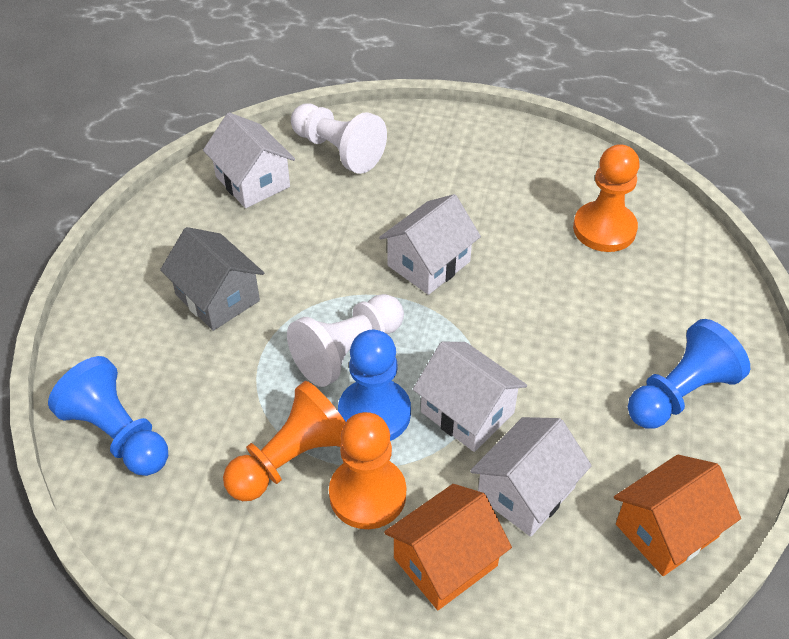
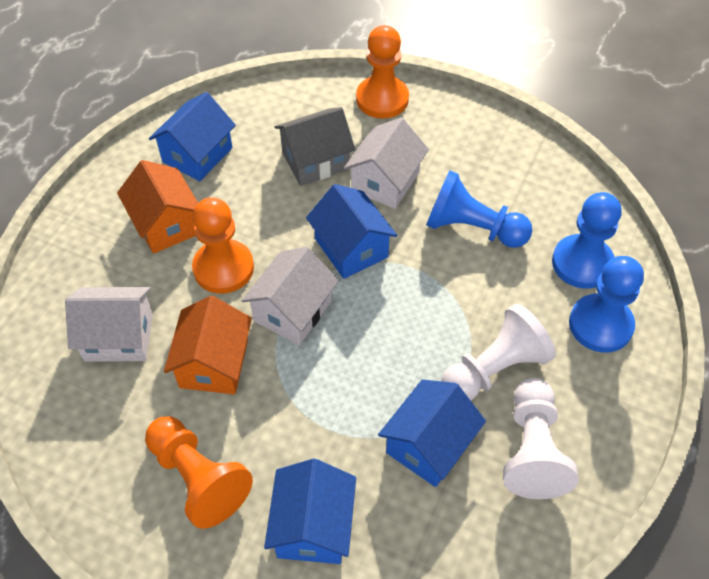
blue house: none = 0 -> [149,92,236,181] [264,459,356,564] [306,184,397,279] [378,379,486,487] = 4
white house: [203,112,295,208] [379,194,481,295] [413,342,527,452] [470,417,592,537] = 4 -> [65,287,153,362] [242,247,339,345] [344,117,429,209] = 3

